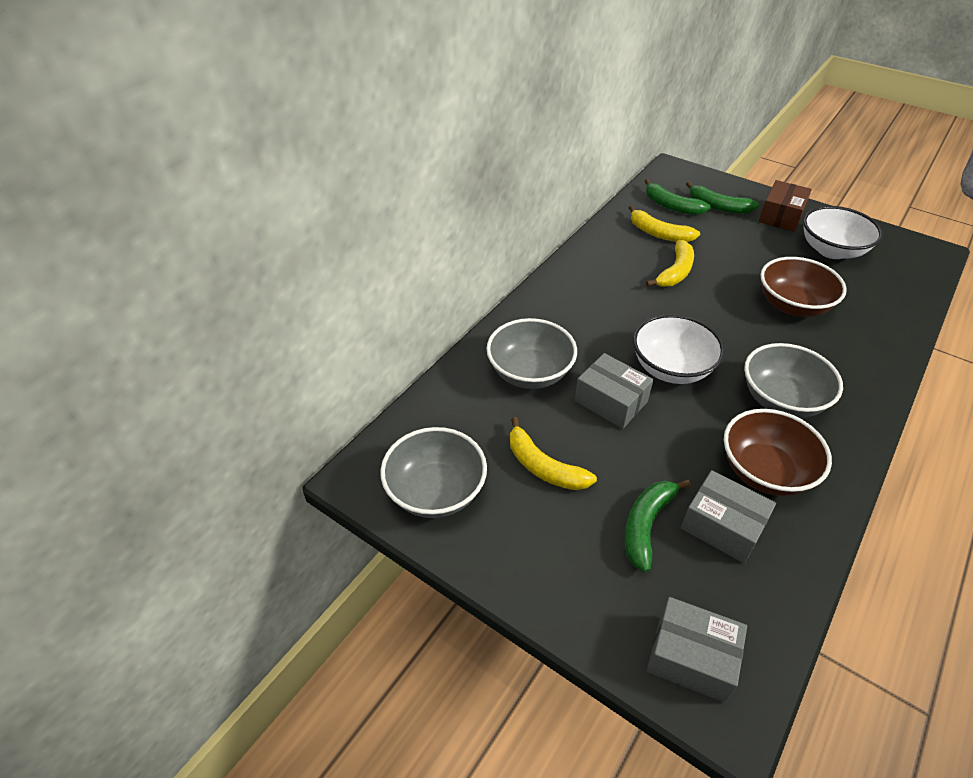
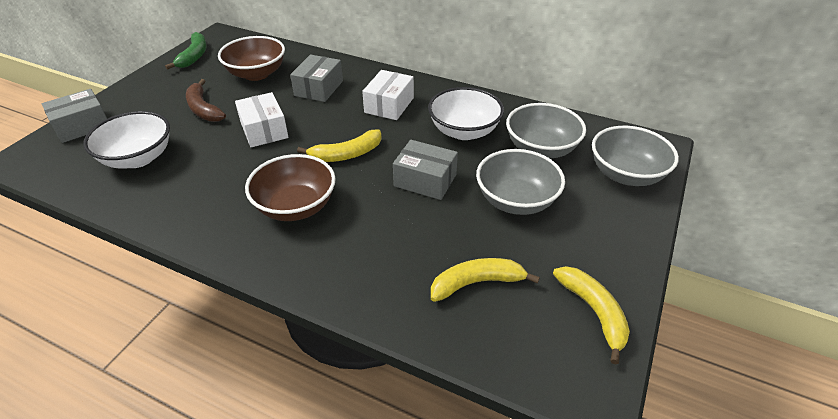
brown banana: none = 0 -> [186,79,226,122] = 1
brown box: [759,180,812,232] = 1 -> none = 0
green banana: [625,480,691,572] [645,179,711,215] [686,181,759,214] = 3 -> [165,32,207,70] = 1
white box: none = 0 -> [235,92,288,147] [362,70,414,120] = 2

